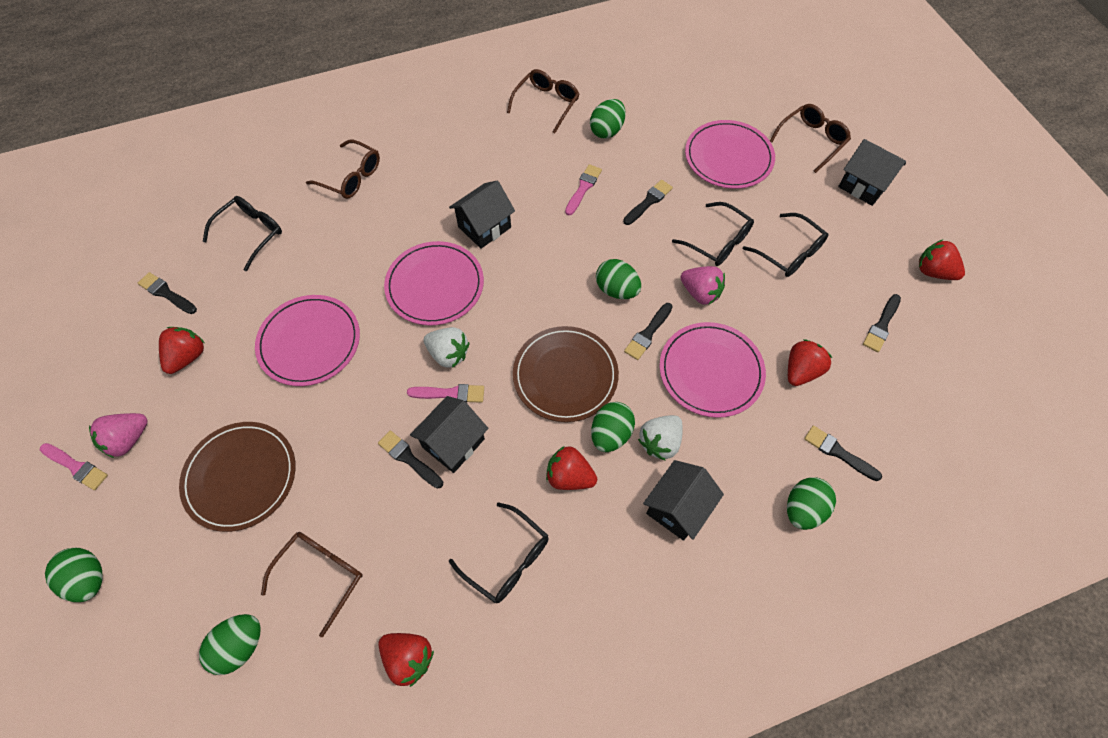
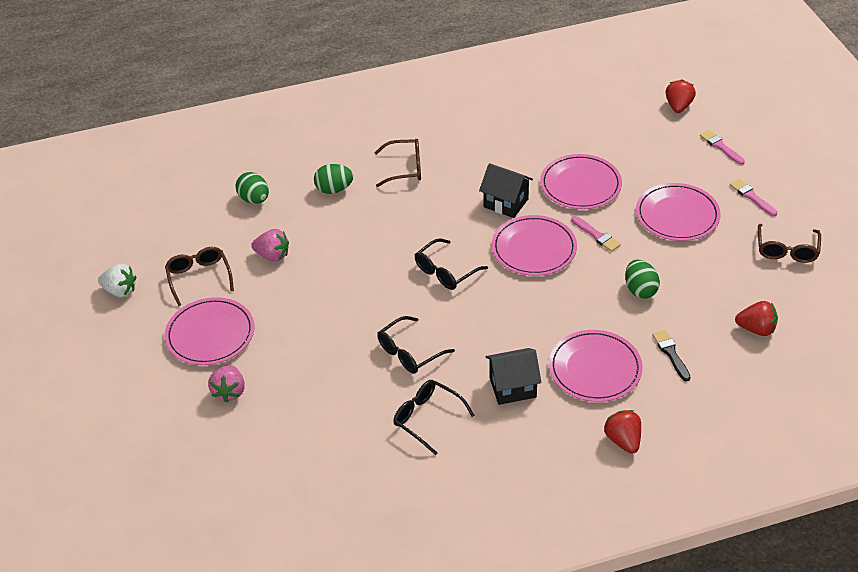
black brush: [138,272,197,314] [378,431,443,489] [623,180,673,225] [624,303,673,360] [804,426,882,481] [863,294,901,352] = 6 -> [652,330,691,382] = 1
black glasses: [203,196,282,271] [449,503,549,603] [672,202,754,266] [743,213,828,277] = 4 -> [377,316,455,373] [393,380,474,455] [415,238,488,290] = 3
black house: [410,396,488,473] [449,181,515,249] [643,460,724,541] [838,139,906,206] = 4 -> [479,163,533,218] [486,348,542,405] = 2
brown glasses: [261,532,363,637] [306,140,380,199] [507,69,580,133] [770,104,851,173] = 4 -> [165,247,234,306] [374,139,421,187] [758,224,821,263] = 3
brown plate: [179,422,296,532] [513,326,619,422] = 2 -> none = 0
green egg: [45,548,103,602] [199,614,261,675] [590,99,625,139] [591,402,635,452] [596,259,641,299] [787,477,836,530] = 6 -> [236,172,269,204] [314,164,353,194] [625,259,660,299] = 3
pink plate: [255,295,360,386] [384,241,484,325] [660,322,766,418] [685,120,775,189] = 4 -> [164,297,254,365] [492,215,577,276] [540,154,622,209] [549,330,643,402] [636,183,721,241] = 5
red strawberry: [159,327,204,374] [378,633,434,687] [546,446,597,490] [788,339,832,386] [919,240,965,280] = 5 -> [604,410,641,454] [666,79,696,113] [735,301,778,336] = 3
white strawberry: [424,327,469,368] [638,415,683,461] = 2 -> [98,264,136,297] = 1

